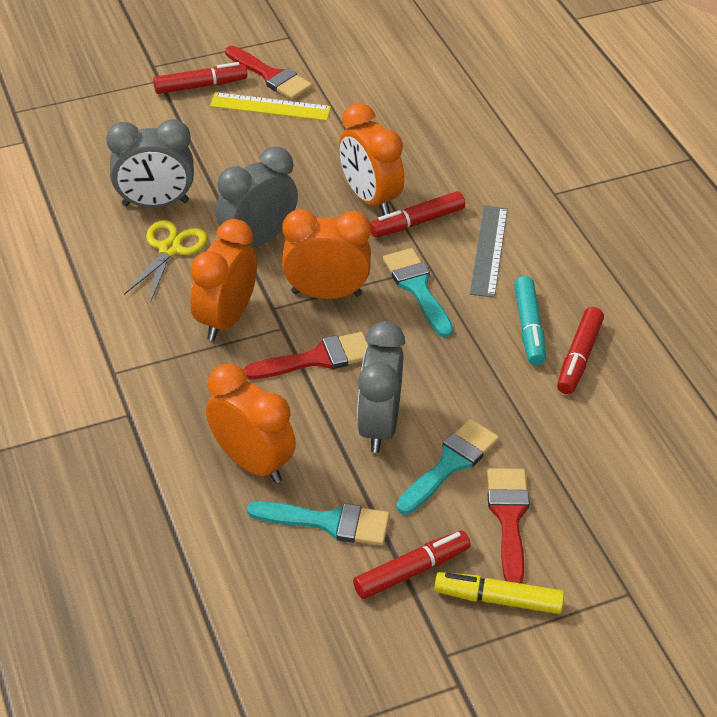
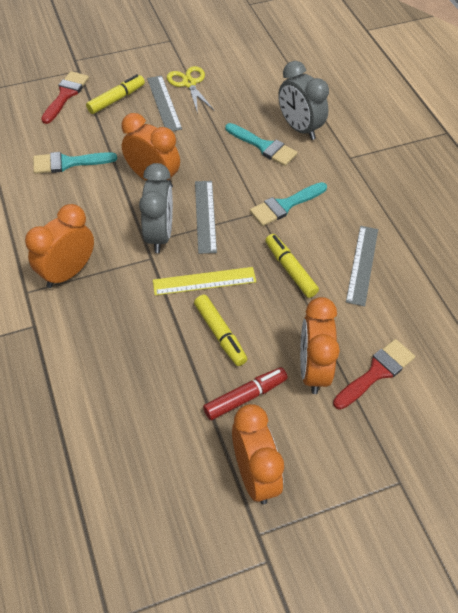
grey clock: [106,119,194,207] [216,147,298,247] [357,321,405,453] = 3 -> [139,163,173,253] [278,61,329,140] = 2
grey ruler: [470,205,508,298] = 1 -> [147,76,182,131] [195,181,217,254] [346,226,378,306] = 3
red brush: [225,46,312,100] [244,332,369,379] [487,468,529,584] = 3 -> [41,71,89,124] [333,339,415,410] = 2
red marker: [153,62,247,94] [353,530,471,599] [370,191,465,237] [557,307,604,394] = 4 -> [203,367,288,420] = 1
turquoise marker: [514,276,546,366] = 1 -> none = 0
yellow marker: [434,572,564,614] = 1 -> [86,74,145,114] [194,295,247,366] [265,234,319,298] = 3

